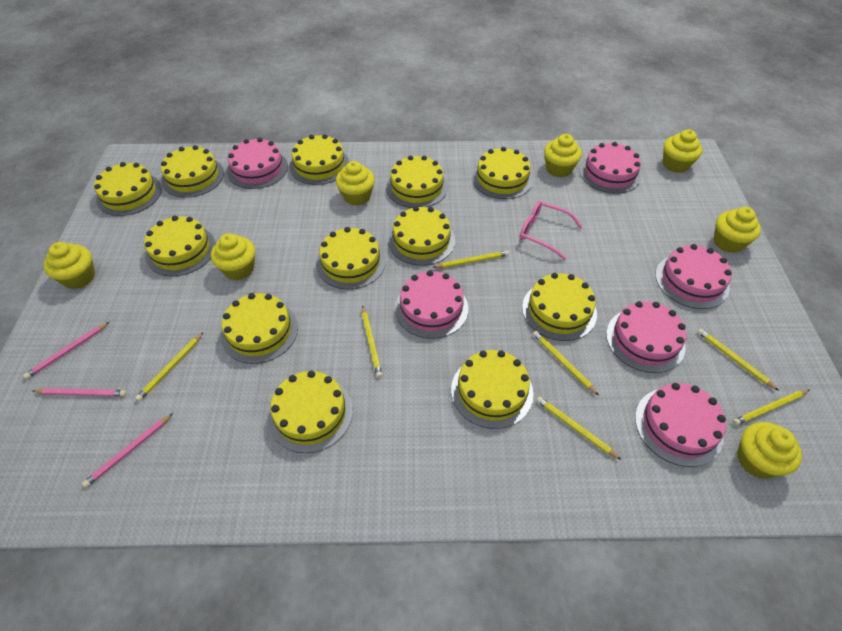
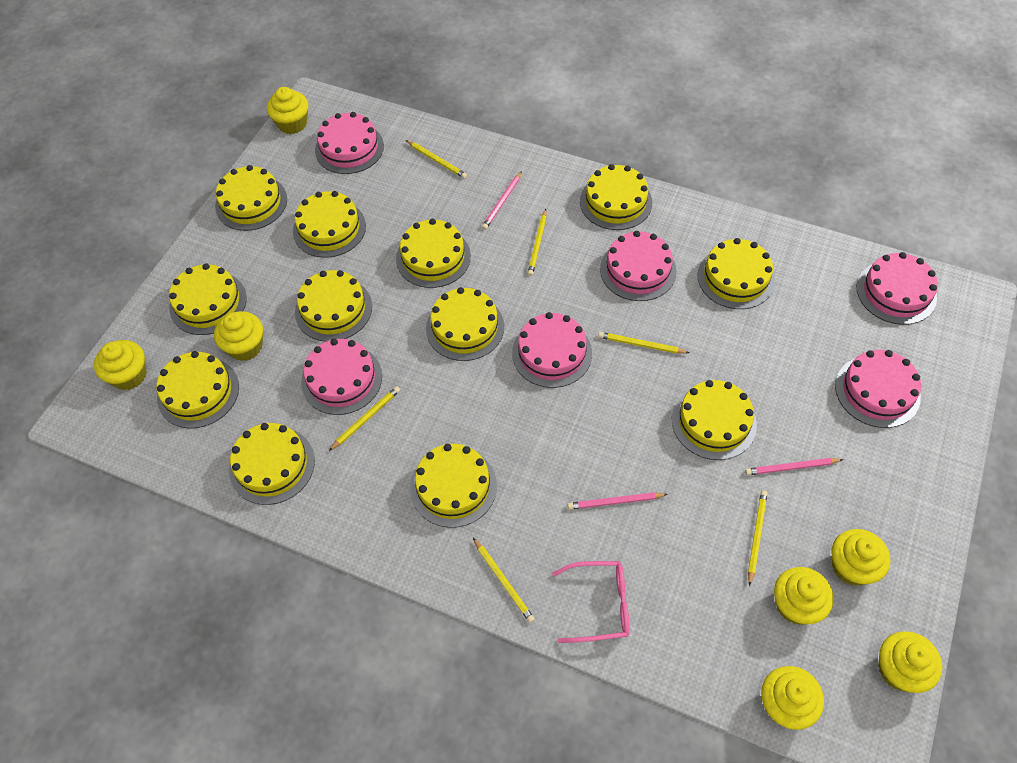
yellow pencil: [135,332,204,401] [362,305,382,378] [432,251,509,268] [533,331,599,395] [536,396,621,460] [697,329,779,391] [732,390,809,426] = 7 -> [329,386,400,451] [406,140,467,179] [473,538,535,623] [528,209,547,276] [598,332,689,354] [748,490,768,586] = 6

